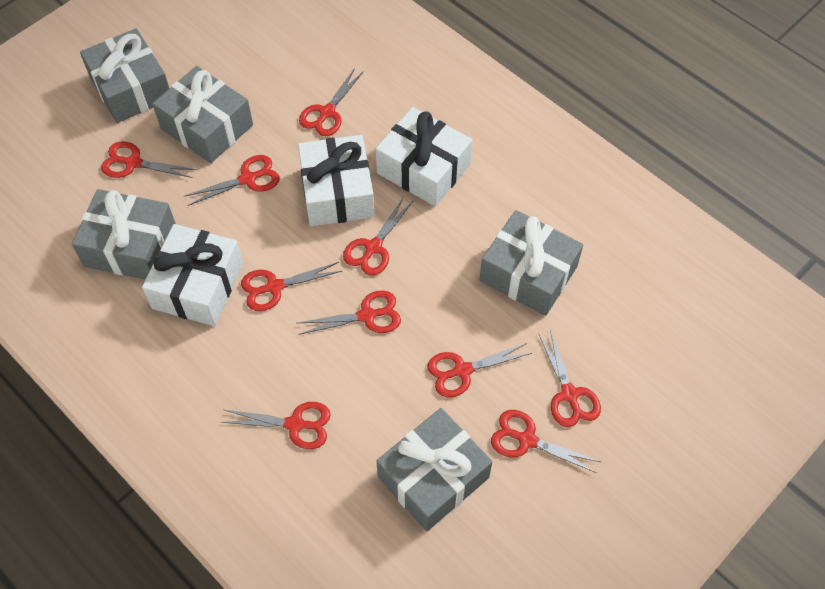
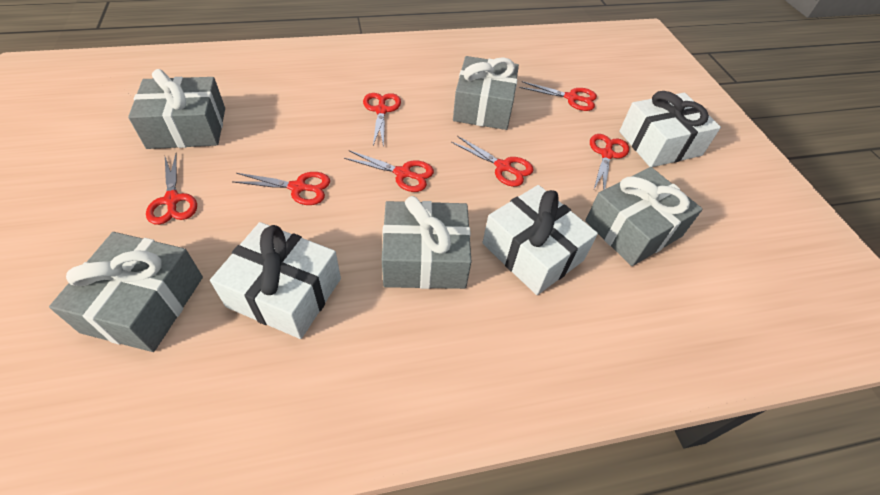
red scissors: [101,141,197,178] [184,155,280,206] [221,402,331,449] [241,262,342,311] [298,290,401,335] [299,68,364,136] [343,197,414,276] [427,343,532,397] [491,410,600,473] [538,330,601,427] = 10 -> [146,153,197,225] [232,172,330,205] [344,150,434,192] [363,93,401,148] [451,136,534,187] [520,81,597,111] [590,134,629,191] = 7

